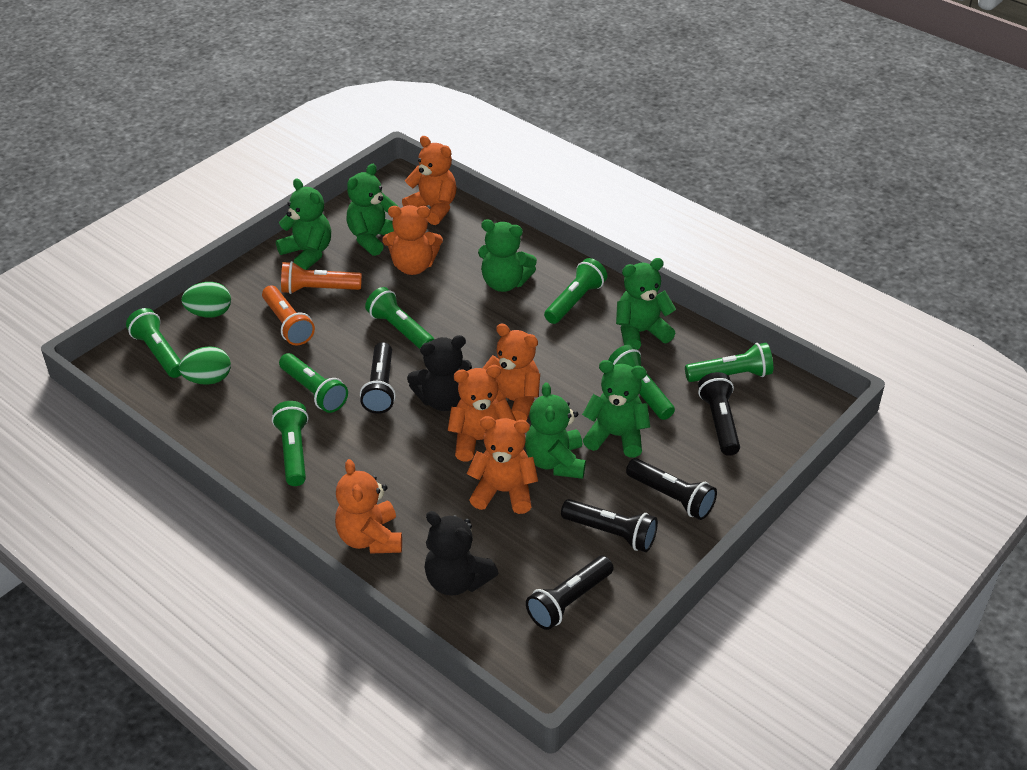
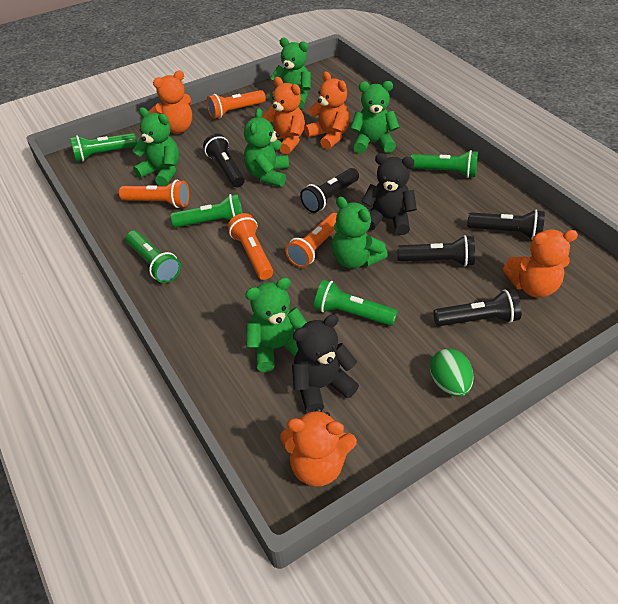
green egg: [179,346,231,385] [181,282,231,318] = 2 -> [430,348,474,397] = 1
green flashlight: [126,308,181,378] [272,401,309,486] [279,353,348,413] [365,287,434,349] [544,258,607,324] [608,345,675,420] [685,343,773,382] = 7 -> [70,133,137,162] [126,231,181,283] [171,194,243,228] [314,280,398,326] [411,150,478,178] = 5
orange flashlight: [262,286,315,346] [281,261,362,294] = 2 -> [119,180,189,208] [207,90,266,119] [228,213,273,280] [285,213,337,268] = 4
orange teddy bear: [335,459,402,554] [382,205,443,275] [402,136,457,225] [448,365,516,462] [467,416,538,514] [483,324,540,421] = 6 -> [149,70,192,133] [262,77,305,155] [280,407,357,487] [304,71,350,150] [503,229,578,298] = 5

